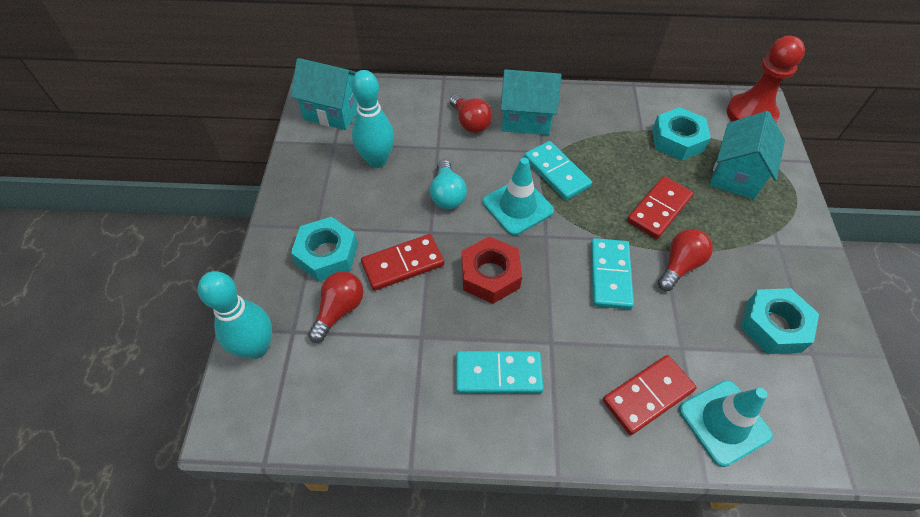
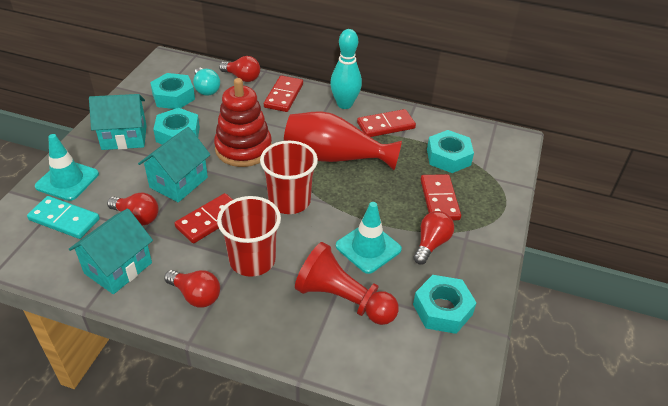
red cup: none = 0 -> [217,196,281,277] [260,141,318,214] = 2
red domino: [361,234,444,291] [603,355,697,435] [627,176,693,239] = 3 -> [175,193,233,243] [264,75,303,112] [357,109,416,137] [421,174,461,220] = 4
red light bulb: [308,271,364,343] [450,94,492,133] [658,229,713,291] = 3 -> [107,192,159,226] [164,270,220,308] [219,56,260,82] [413,211,454,265] = 4
red nut: [462,236,522,304] = 1 -> none = 0
red stacking toy: none = 0 -> [214,78,272,167] = 1
red vase: none = 0 -> [284,111,402,170] = 1
turquoise bowling pin: [198,271,272,359] [351,70,394,168] = 2 -> [330,29,362,109] = 1
turquoise domino: [456,351,543,394] [524,141,592,200] [591,238,634,309] = 3 -> [27,196,100,239] = 1
turquoise nut: [291,217,358,282] [652,107,711,161] [740,288,819,354] = 3 -> [150,73,195,109] [153,108,200,145] [413,275,477,334] [427,130,474,173] = 4

